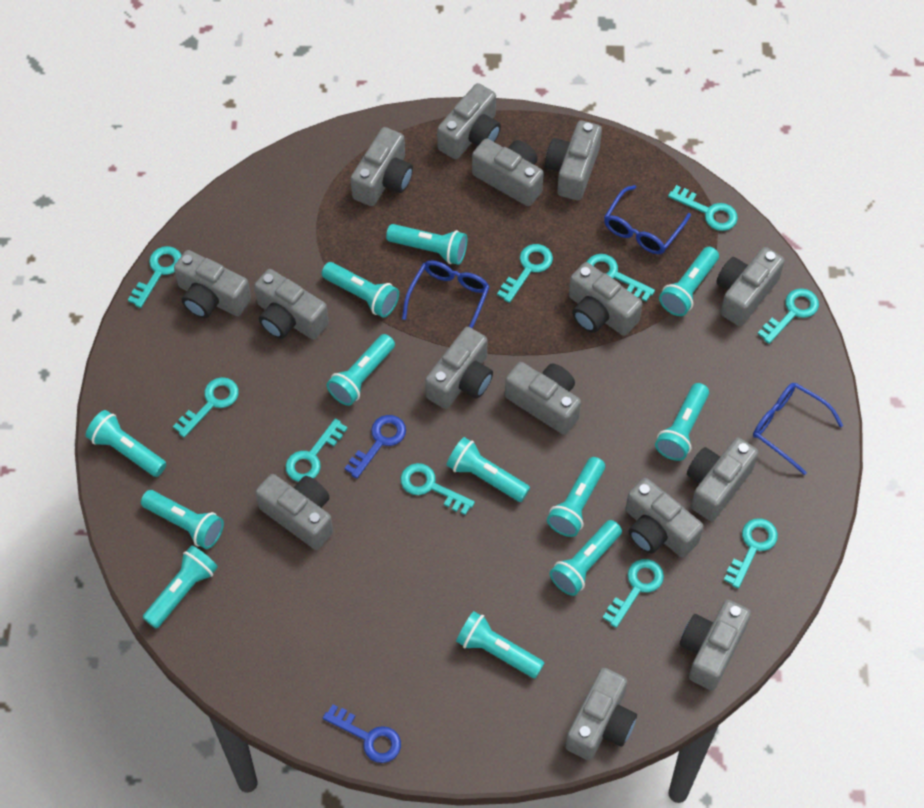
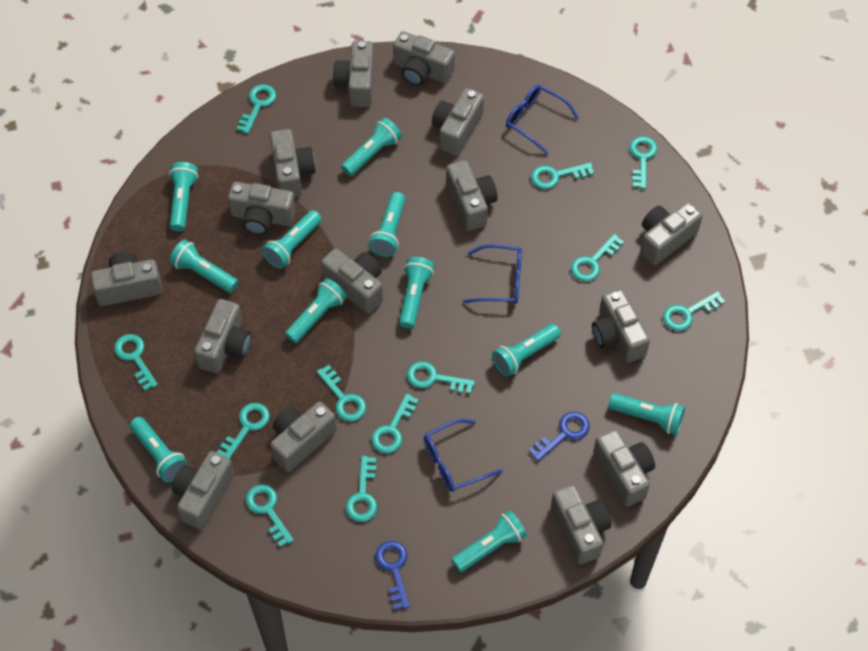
turquoise flashlight: [86,410,167,477] [141,490,224,549] [143,545,218,628] [322,262,399,318] [327,334,395,406] [386,224,467,265] [446,437,530,502] [456,611,544,678] [547,457,605,537] [550,520,622,596] [655,383,709,461] [659,247,719,316] = 12 -> [129,417,188,482] [169,162,199,231] [169,240,238,293] [262,210,322,269] [285,278,347,343] [341,118,402,176] [369,192,405,257] [399,257,434,329] [451,510,527,572] [492,324,561,377] [609,393,685,435] = 11
turquoise key: [128,246,182,308] [173,377,239,438] [285,418,348,482] [401,463,475,515] [497,244,553,303] [587,254,655,302] [603,559,664,628] [668,185,738,231] [724,518,778,589] [758,288,819,344] = 10 -> [114,334,158,391] [217,403,270,459] [236,84,276,134] [245,484,294,547] [317,365,366,422] [346,456,377,522] [371,393,419,453] [407,361,475,394] [531,162,594,189] [571,234,624,281] [630,136,657,189] [663,291,725,331] = 12

